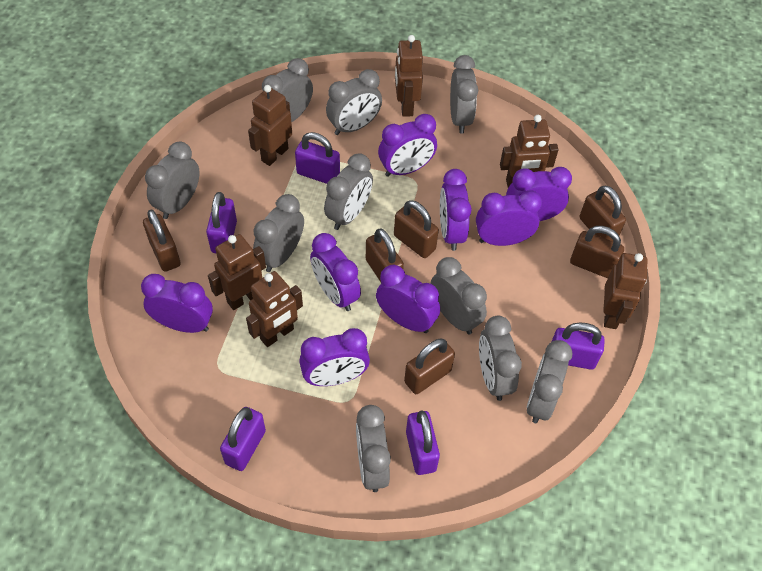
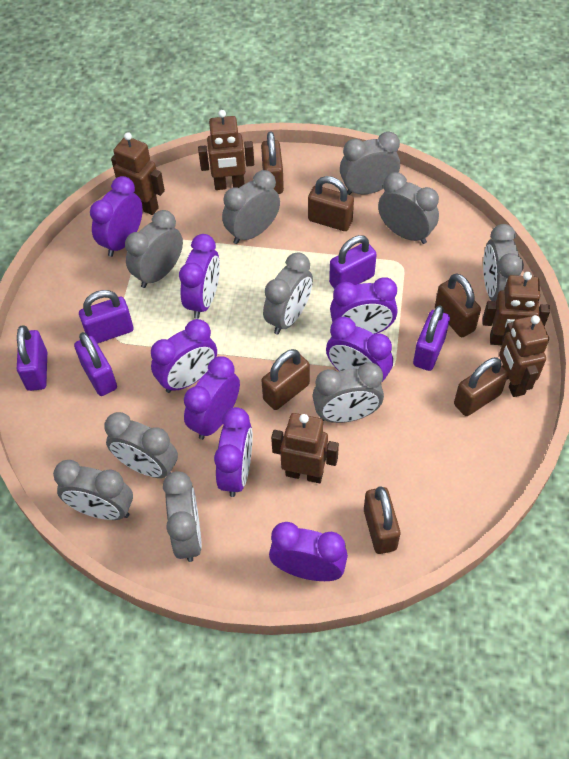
brown robot: [208,234,266,310] [246,271,303,347] [248,85,292,166] [395,35,423,117] [500,115,559,187] [603,253,647,329] = 6 -> [111,132,165,215] [198,110,254,190] [271,413,339,483] [482,272,550,345] [499,315,549,397] = 5

